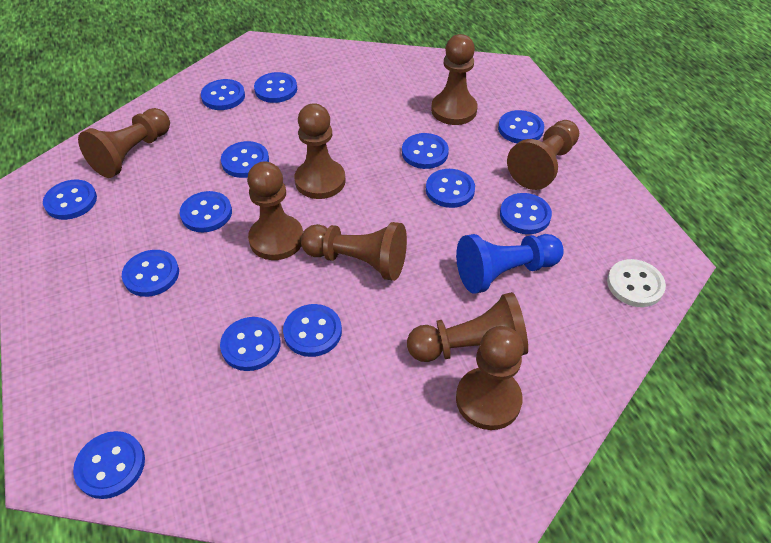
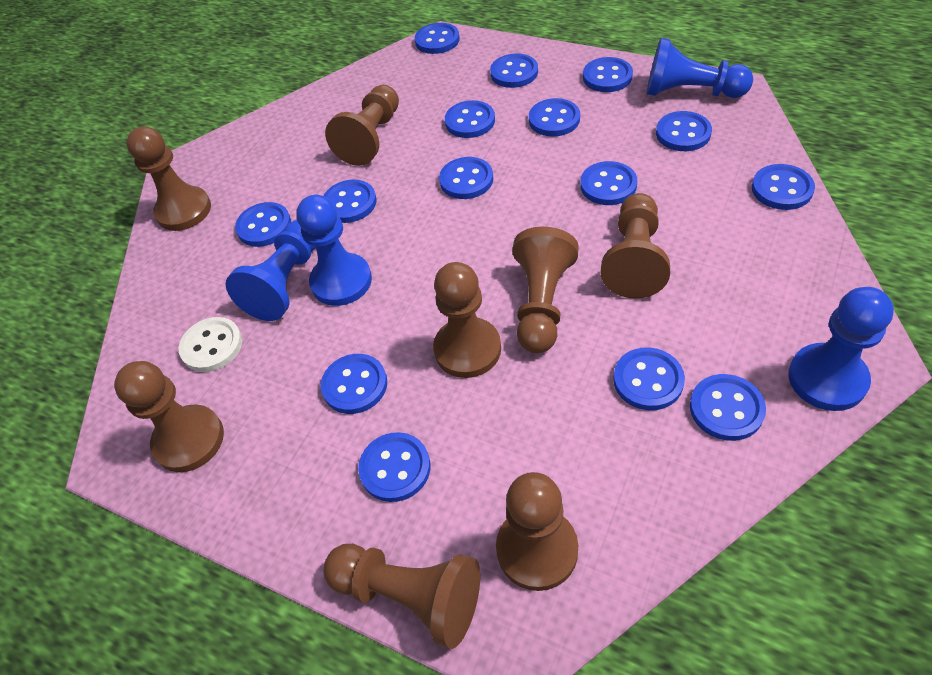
blue button: [43,180,97,220] [73,431,145,499] [122,250,179,297] [180,191,232,232] [201,79,245,110] [220,317,281,371] [221,141,269,178] [254,72,297,103] [283,304,342,357] [402,133,449,169] [426,169,475,208] [498,110,544,143] [500,193,552,234] = 13 -> [235,202,291,247] [321,354,387,414] [323,180,377,223] [358,432,431,502] [415,23,460,54] [439,157,493,199] [445,100,495,138] [490,53,538,88] [529,98,580,137] [580,161,637,205] [583,57,633,92] [613,347,685,410] [656,111,712,151] [690,374,766,441] [752,164,815,210] = 15
blue pawn: [456,234,564,294] = 1 -> [226,220,316,321] [296,195,372,306] [647,38,753,98] [788,287,894,411] = 4

